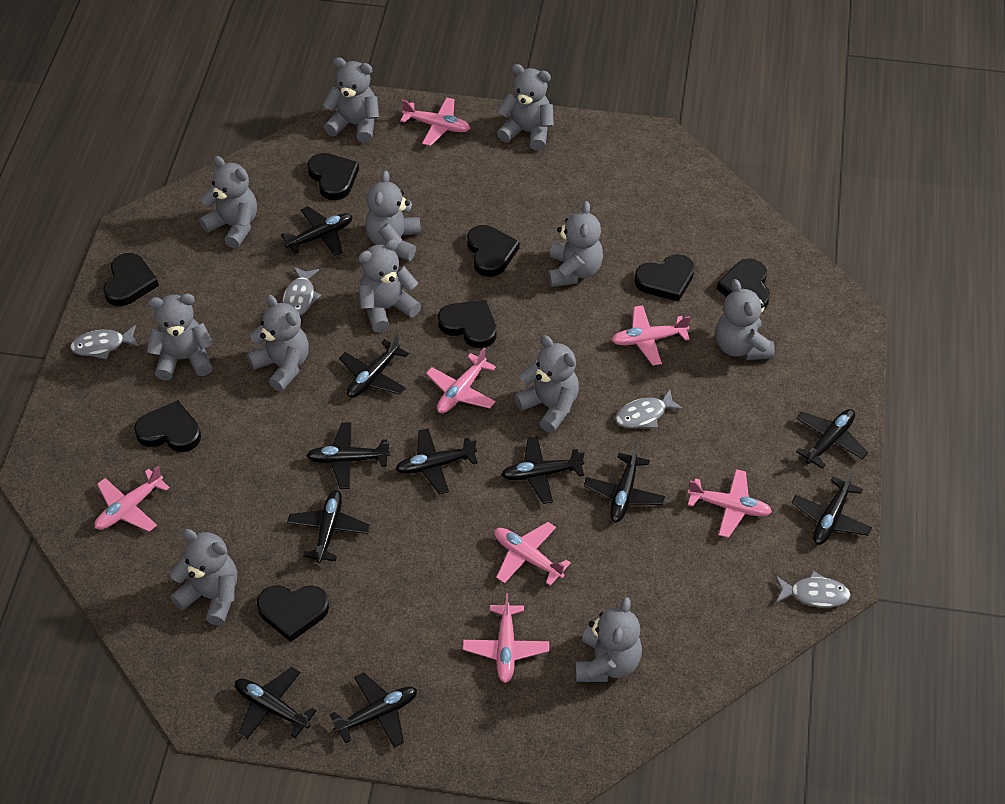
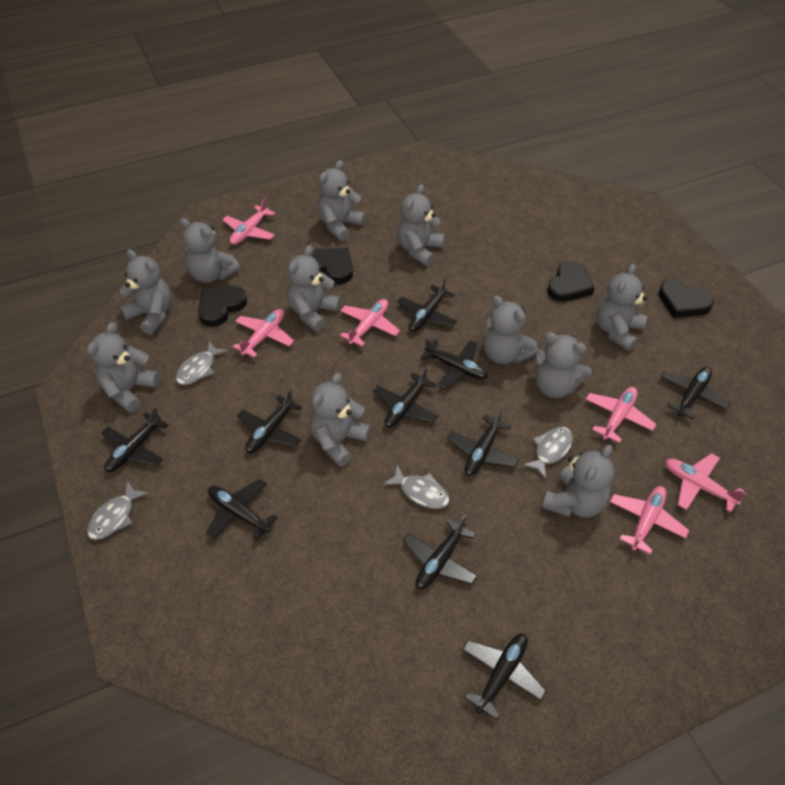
black heart: [103,253,159,306] [134,400,201,452] [257,585,329,642] [307,153,359,200] [438,300,496,348] [467,225,520,277] [634,254,695,302] [717,259,770,309] = 8 -> [198,286,247,327] [311,248,353,284] [547,261,595,302] [658,279,714,318] = 4
black plane: [235,667,317,740] [281,206,353,256] [287,490,370,563] [306,422,390,489] [330,672,417,748] [339,334,409,398] [395,428,478,495] [501,436,585,504] [584,444,665,523] [792,470,872,545] [796,409,868,469] = 11 -> [102,407,168,472] [206,479,278,541] [237,389,302,453] [373,367,438,428] [397,278,457,332] [403,515,478,589] [421,338,488,389] [447,409,519,476] [462,634,546,720] [660,367,730,419] = 10
grey teddy bear: [147,293,213,381] [170,529,237,626] [199,156,257,248] [247,295,309,392] [322,57,379,143] [358,239,421,332] [365,170,421,261] [497,64,554,151] [514,335,579,433] [548,201,603,287] [575,597,642,682] [716,279,775,360] = 12 -> [87,322,160,412] [120,249,172,335] [180,218,240,283] [287,246,341,332] [310,373,371,466] [318,160,366,241] [397,184,445,266] [483,295,538,364] [534,332,592,398] [542,445,614,518] [597,264,647,351] = 11
pink plane: [95,466,170,532] [400,97,470,146] [426,348,496,413] [463,593,549,683] [494,522,571,586] [612,305,690,366] [688,469,772,538] = 7 -> [223,198,275,245] [233,309,294,358] [340,299,400,347] [586,387,656,443] [610,486,689,554] [665,453,747,512] = 6

